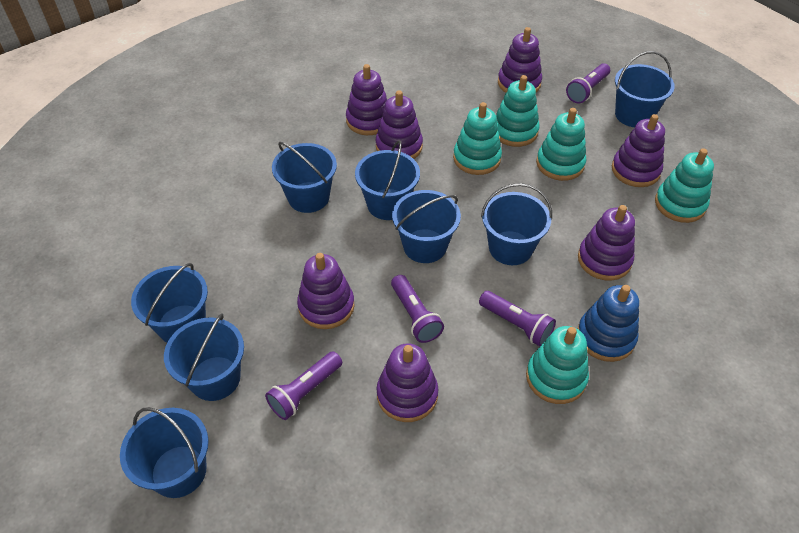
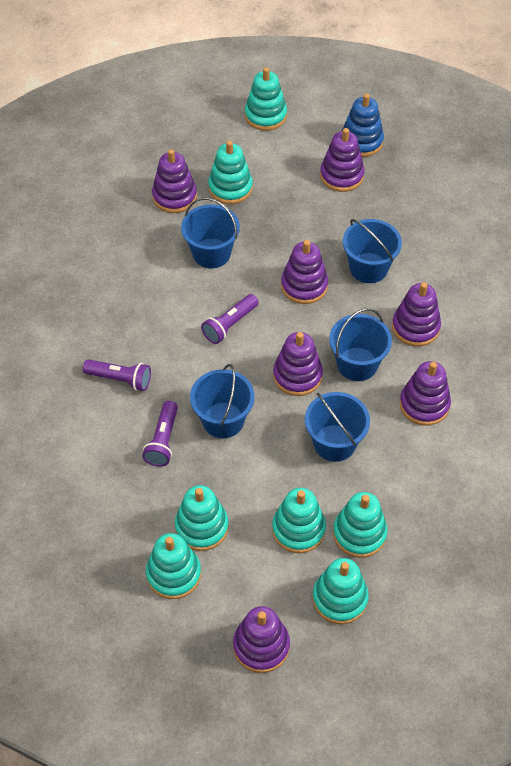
blue bucket: [120,407,209,498] [131,263,208,342] [164,313,244,401] [272,142,337,213] [355,140,420,220] [392,190,461,263] [481,183,552,265] [615,51,675,127] = 8 -> [181,198,240,268] [190,364,255,438] [305,392,370,462] [329,308,392,381] [343,219,402,283] = 5
purple flashlight: [265,351,342,420] [391,275,444,343] [479,291,556,346] [566,63,610,104] = 4 -> [83,359,151,391] [142,401,178,467] [201,294,258,344] = 3
turquoise stacking toy: [453,102,502,175] [496,75,540,147] [526,326,589,404] [536,108,586,181] [655,148,714,223] = 5 -> [146,533,201,599] [175,485,229,551] [208,140,253,204] [245,67,287,131] [272,488,326,553] [313,558,369,624] [333,492,387,558] = 7

